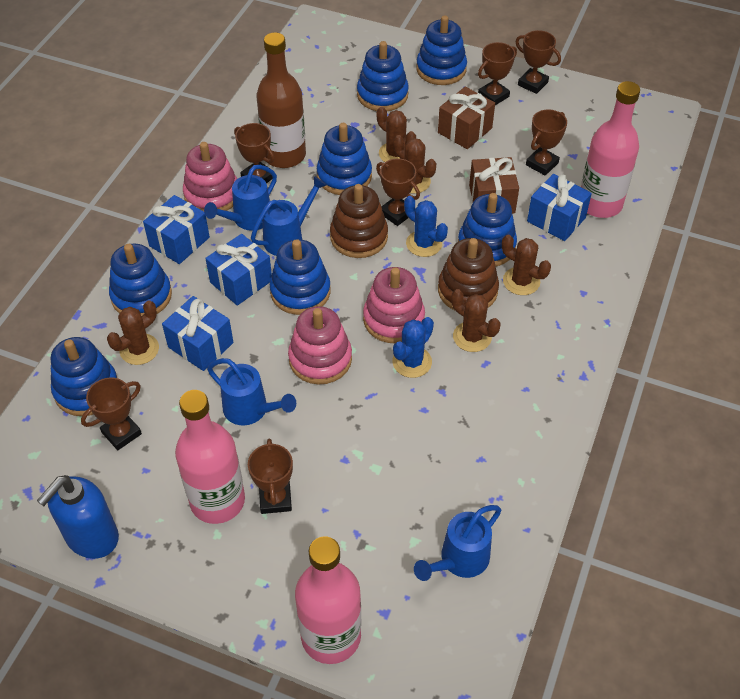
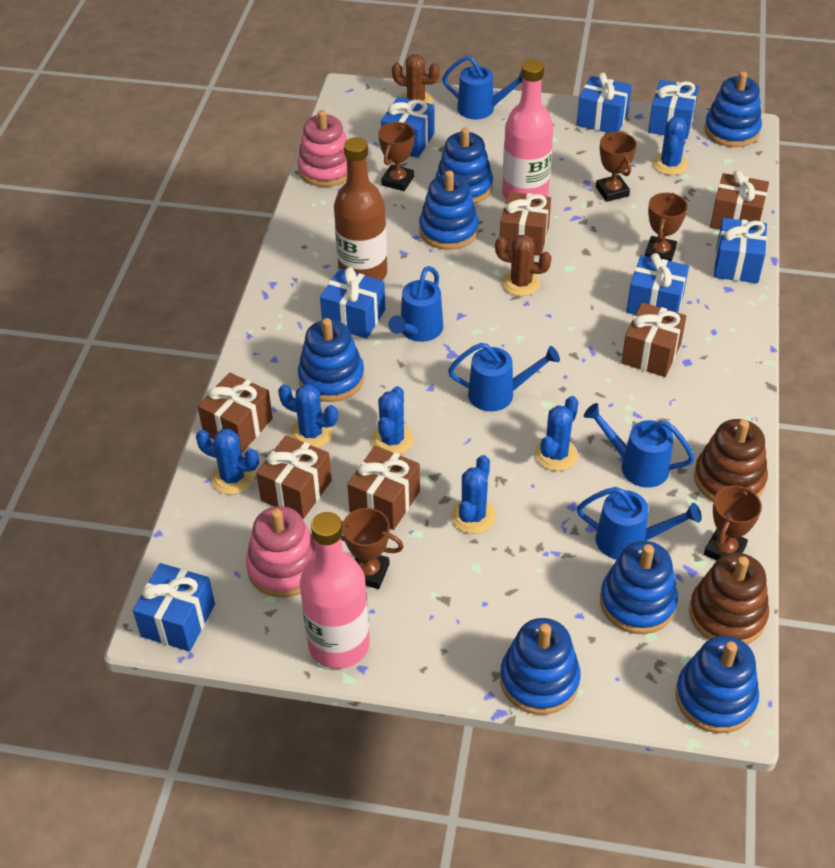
blue cactus: [393,317,434,378] [404,196,448,257] = 2 -> [196,429,259,495] [278,384,338,448] [371,386,414,455] [451,455,496,534] [535,396,578,471] [653,117,688,175] = 6
blue gift: [143,195,210,264] [162,296,234,371] [205,234,272,306] [527,174,592,241] = 4 -> [133,563,215,651] [320,267,385,339] [381,96,434,158] [577,73,632,133] [626,253,689,315] [648,80,699,139] [714,218,767,283] = 7
blue soap dispenser: [37,475,119,559] = 1 -> none = 0
blue watering can: [204,165,277,231] [207,358,296,425] [251,176,327,256] [414,505,501,581] = 4 -> [388,266,443,342] [442,56,523,119] [448,343,560,412] [577,487,702,559] [584,403,695,488] = 5
brown cactus: [107,300,159,365] [377,107,416,162] [393,135,436,194] [451,289,500,352] [502,235,551,295] = 5 -> [392,54,440,104] [495,235,551,296] = 2
brown gift: [438,87,495,149] [469,157,519,214] = 2 -> [198,373,273,453] [256,435,332,519] [347,446,420,530] [500,192,551,256] [621,302,686,377] [710,170,769,230] = 6
brown trophy: [81,377,142,450] [234,123,274,183] [248,439,293,514] [376,159,420,226] [478,42,517,105] [515,30,561,94] [526,109,567,176] = 7 -> [341,508,404,589] [378,122,415,191] [596,132,637,202] [645,193,688,262] [704,486,762,561] = 5
pink bottle: [175,390,245,524] [295,536,361,664] [581,81,640,218] = 3 -> [300,512,370,669] [502,60,553,200] = 2
pink stacking toy: [183,142,237,211] [288,306,352,385] [363,267,425,343] = 3 -> [246,506,316,597] [297,110,347,187] = 2

